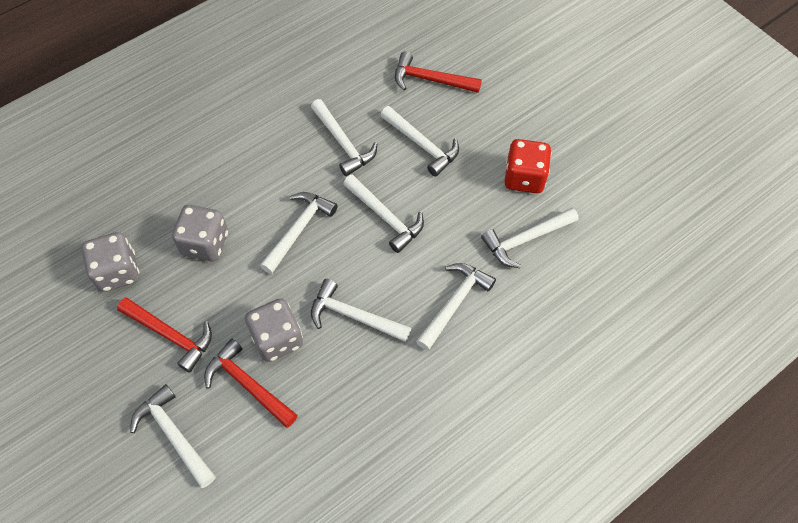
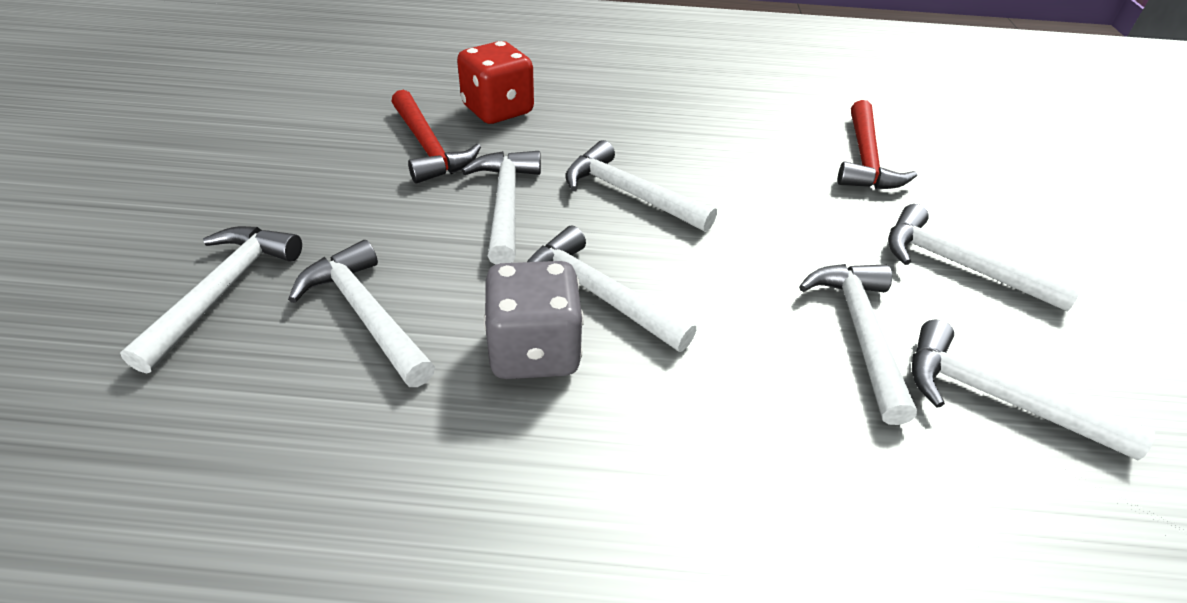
grey dice: [82,232,139,292] [172,205,228,261] [245,298,303,362] = 3 -> [483,261,584,379] = 1
red hammer: [117,297,212,373] [204,338,298,428] [395,51,482,93] = 3 -> [391,90,481,184] [838,100,917,189] = 2

